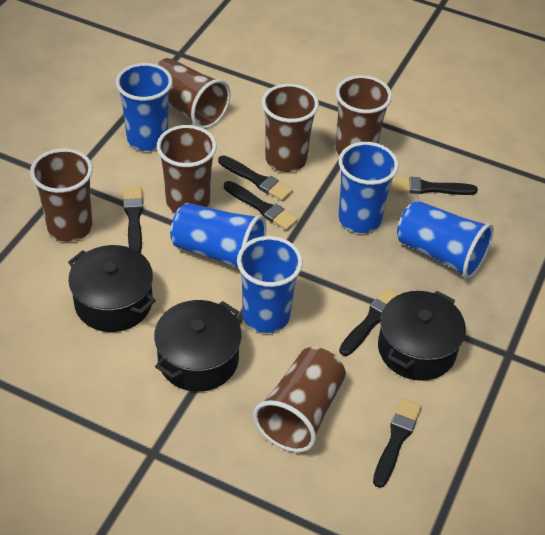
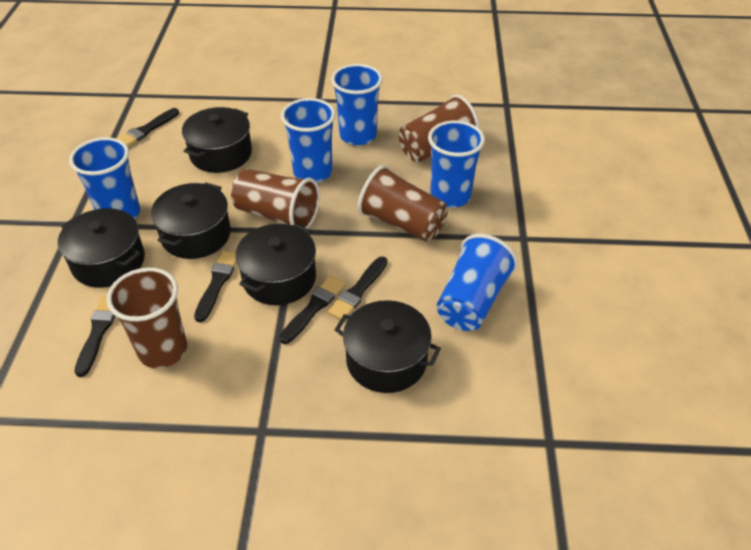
black brush: [123,186,144,253] [218,155,293,201] [224,181,298,230] [339,288,399,356] [373,398,422,488] [392,177,478,195] = 6 -> [75,296,115,377] [118,108,179,147] [194,251,236,322] [279,276,345,344] [328,257,388,320] = 5
black pot: [68,245,156,332] [154,300,242,392] [378,291,466,381] = 3 -> [58,208,145,288] [151,182,231,259] [182,107,252,173] [235,224,316,305] [335,300,441,393] = 5
brown cup: [30,148,93,242] [156,58,231,129] [157,125,217,213] [253,347,346,452] [262,84,319,172] [336,75,392,156] = 6 -> [107,268,187,368] [231,169,320,229] [358,165,448,242] [399,94,480,162] = 4

